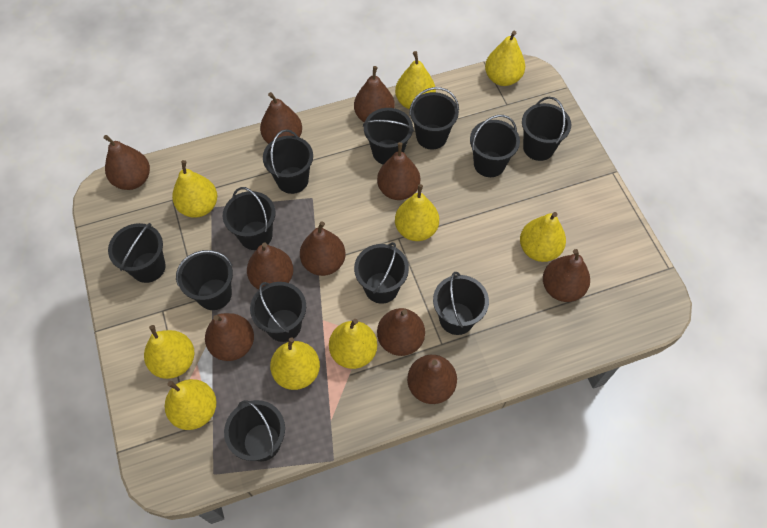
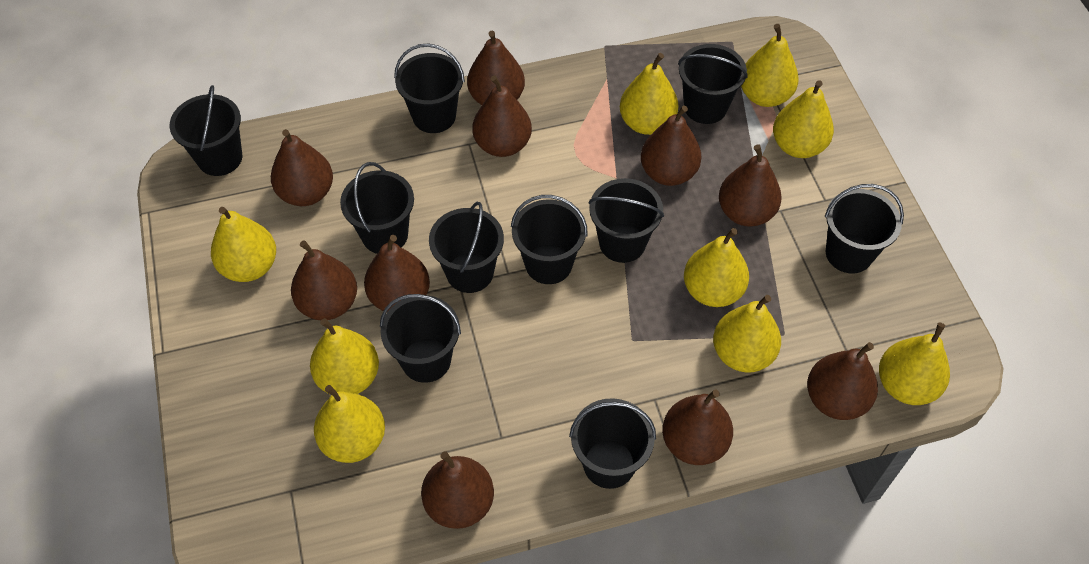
black bucket: [108,223,166,283] [176,250,233,310] [223,187,276,250] [224,400,285,461] [250,282,306,342] [263,129,313,194] [354,242,409,304] [363,108,414,164] [409,87,459,150] [433,272,489,335] [470,115,520,177] [522,97,571,161] = 12 -> [169,85,242,176] [340,162,414,254] [380,294,461,383] [394,43,465,133] [429,202,504,293] [511,195,588,284] [569,398,656,489] [588,178,664,263] [678,44,748,124] [825,184,904,273] = 10

